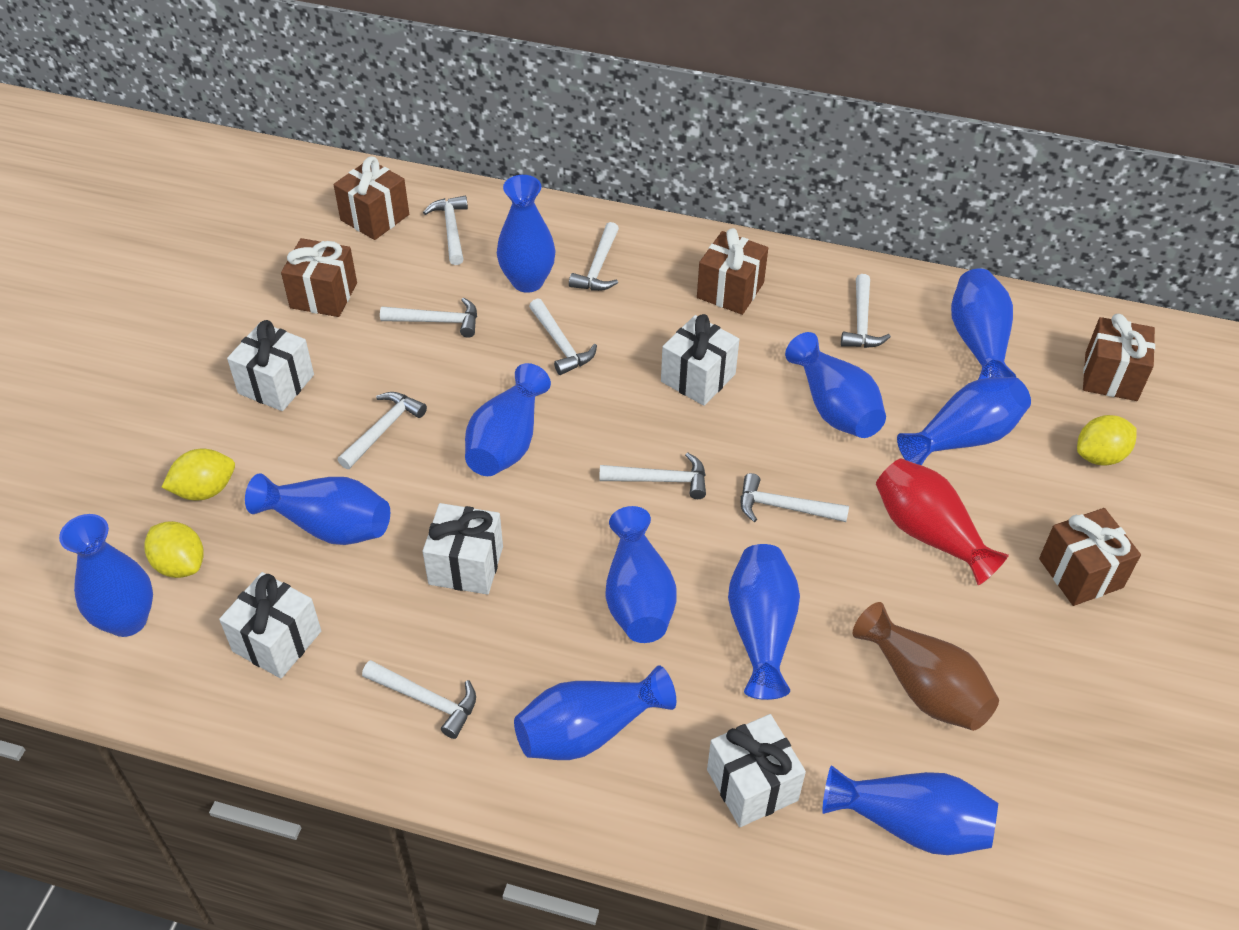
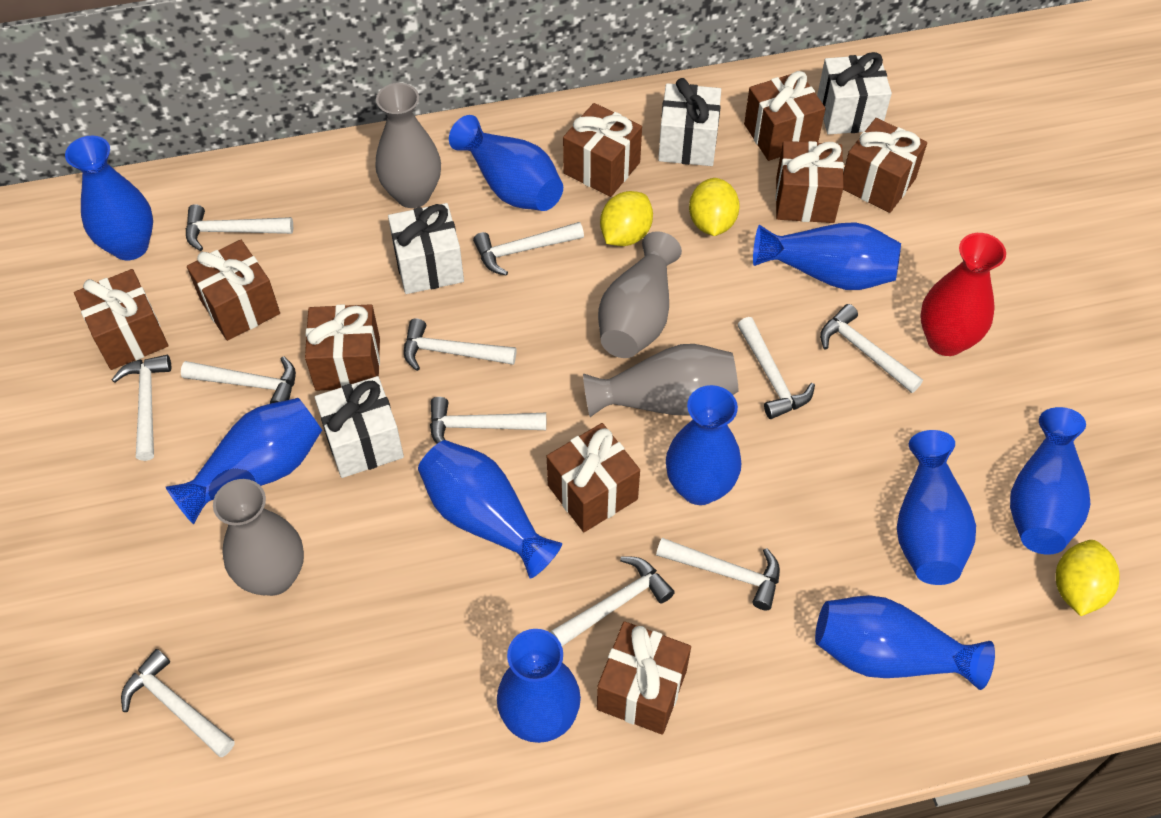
blue vase: [59,514,153,637] [245,473,390,545] [465,363,551,476] [497,175,556,293] [514,665,676,760] [606,506,677,643] [728,544,800,700] [785,332,886,438] [822,765,998,855] [897,377,1031,465] [951,268,1016,380] = 11 -> [65,136,153,260] [166,398,322,524] [418,440,562,579] [449,115,563,211] [497,629,581,743] [666,385,742,505] [753,222,901,290] [815,595,995,690] [897,430,976,585] [1010,407,1091,555] = 10
brown gift: [281,238,357,317] [333,157,409,240] [697,228,768,315] [1039,508,1141,606] [1083,314,1155,401] = 5 -> [74,269,168,370] [187,240,280,341] [305,304,380,391] [547,423,640,532] [563,103,642,197] [597,621,691,735] [744,71,826,161] [776,141,844,223] [843,118,927,213] = 9
brown vase: [853,602,999,731] = 1 -> none = 0
grey vase: none = 0 -> [213,479,304,596] [375,83,441,208] [583,344,739,417] [598,231,682,358] = 4
white gift: [219,572,321,679] [227,320,314,411] [423,503,503,595] [661,314,739,406] [707,714,806,827] = 5 -> [315,376,404,478] [388,203,464,294] [658,78,721,166] [817,52,892,134] = 4
white hammer: [338,392,427,469] [362,660,476,739] [380,297,477,338] [423,196,468,265] [529,298,597,375] [569,222,619,291] [599,452,706,499] [741,473,849,522] [841,274,891,348] = 9 -> [112,355,171,461] [121,649,235,757] [181,356,296,404] [186,204,293,251] [404,318,516,371] [430,397,546,444] [473,222,584,276] [550,556,675,646] [656,538,780,610] [738,317,815,419] [820,304,923,393] = 11

